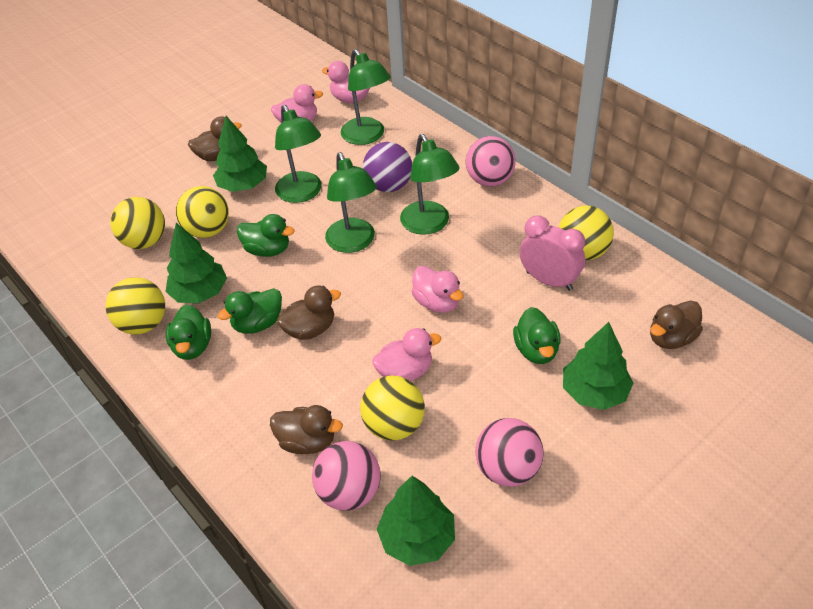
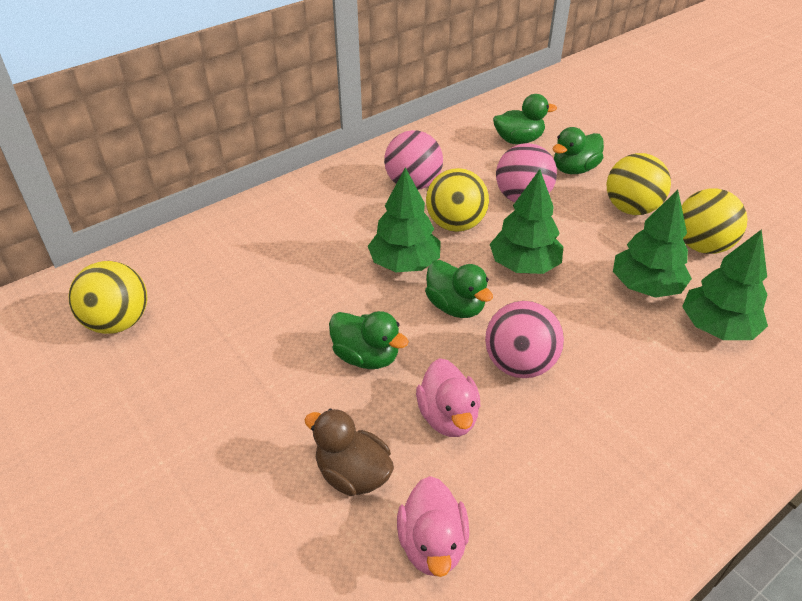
brown duck: [188,116,242,161] [270,405,343,454] [277,286,341,340] [650,301,703,349] = 4 -> [304,409,394,496] = 1
green lamp: [275,105,322,203] [325,152,377,253] [341,49,391,145] [400,134,459,235] = 4 -> none = 0
pink clock: [520,216,585,291] = 1 -> none = 0
pink duck: [271,84,323,123] [322,61,370,103] [372,328,441,381] [412,266,463,313] = 4 -> [397,476,469,577] [416,358,480,437] = 2
purple ball: [363,142,412,192] = 1 -> none = 0
yellow ball: [106,277,165,334] [110,197,165,249] [176,186,229,238] [360,375,425,441] [559,206,614,260] = 5 -> [68,261,147,334] [426,168,489,232] [606,153,671,215] [682,188,748,254] = 4

